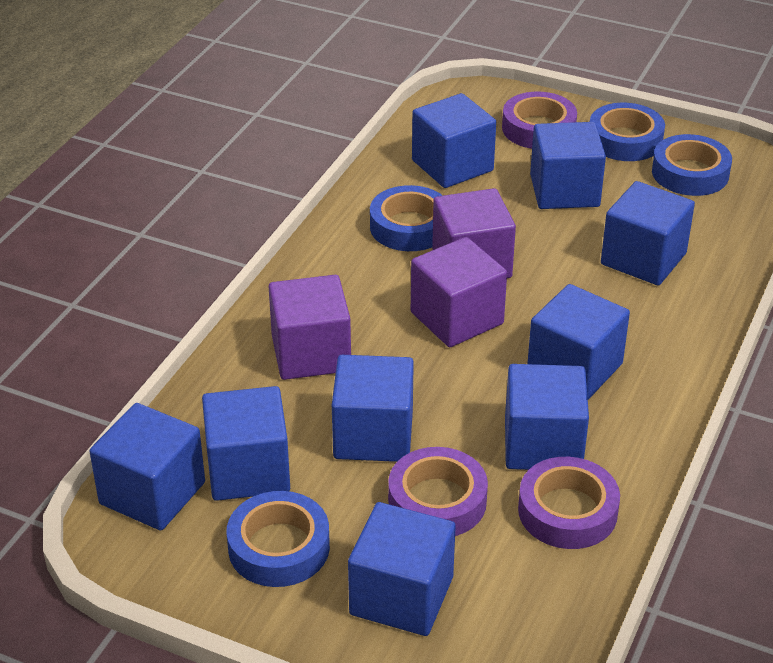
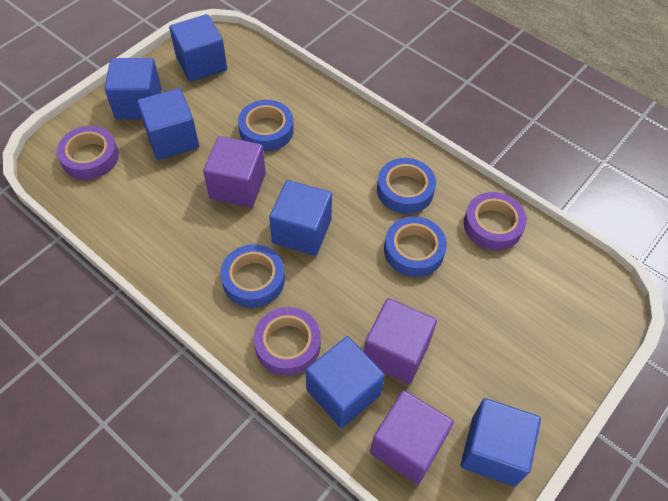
blue cube: [89,403,205,530] [202,386,290,501] [332,355,414,462] [348,502,456,636] [412,93,496,188] [505,364,589,470] [527,284,630,399] [530,122,606,209] [601,181,695,285] = 9 -> [104,58,162,119] [137,88,199,160] [169,14,227,82] [269,180,332,256] [306,336,385,428] [460,398,541,487] = 6

